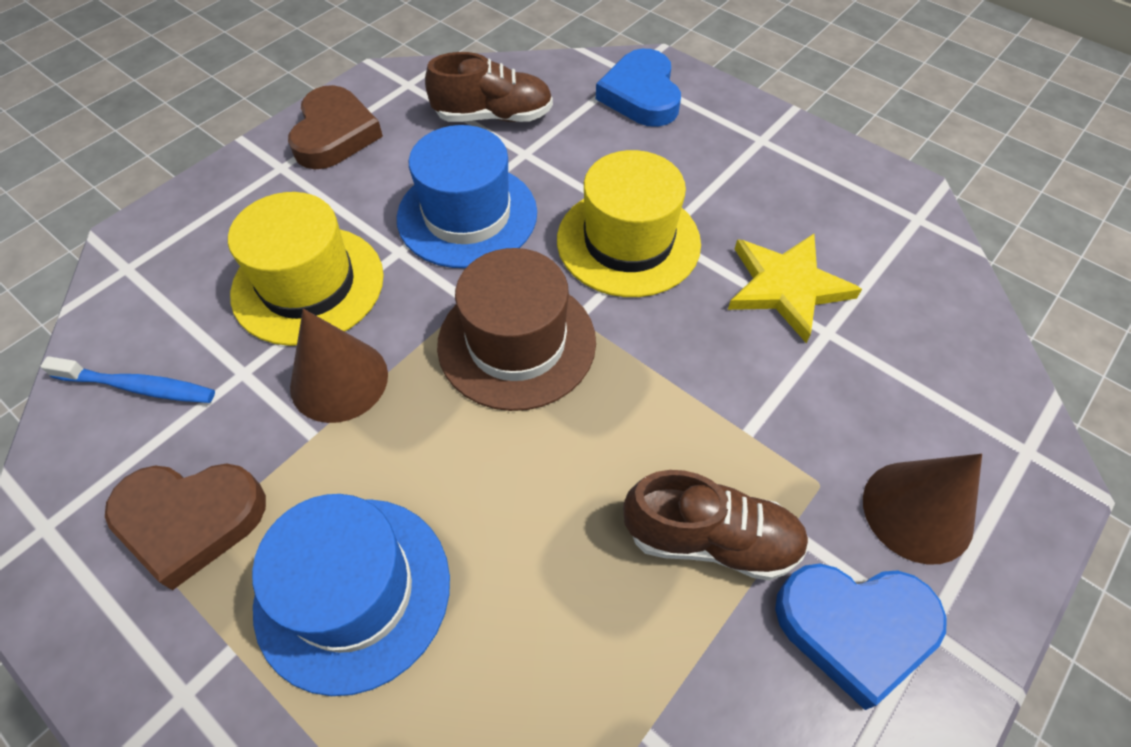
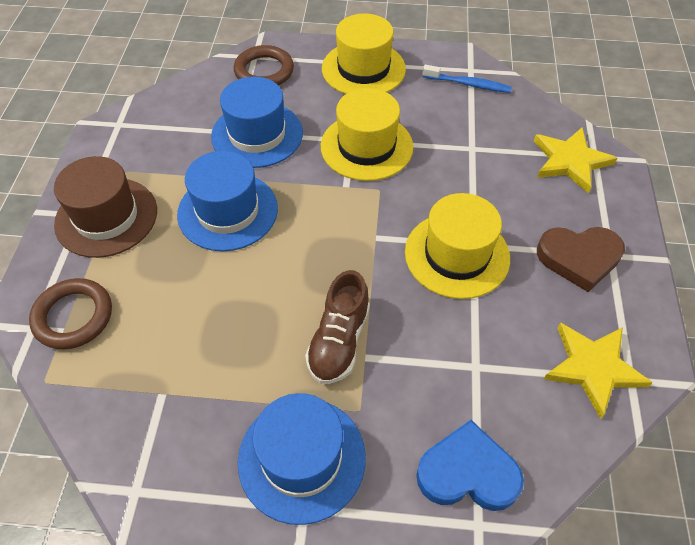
blue hat: [252,494,450,696] [397,125,537,268] = 2 -> [177,151,278,251] [211,77,303,168] [238,393,366,525] = 3
blue heart: [596,49,681,127] [775,564,947,710] = 2 -> [416,420,524,511] = 1
brown cone: [290,309,388,423] [863,454,982,565] = 2 -> none = 0
brown heart: [105,463,266,590] [288,85,383,169] = 2 -> [537,227,625,292] = 1
brown ring: none = 0 -> [29,278,112,349] [234,45,294,86] = 2
brown shoe: [425,52,553,122] [623,470,809,581] = 2 -> [305,270,370,384] = 1
yellow hat: [228,192,384,346] [557,150,701,297] = 2 -> [321,88,413,181] [322,14,406,94] [405,193,510,299] = 3
yellow star: [728,234,862,343] = 1 -> [534,127,617,193] [544,323,653,419] = 2

